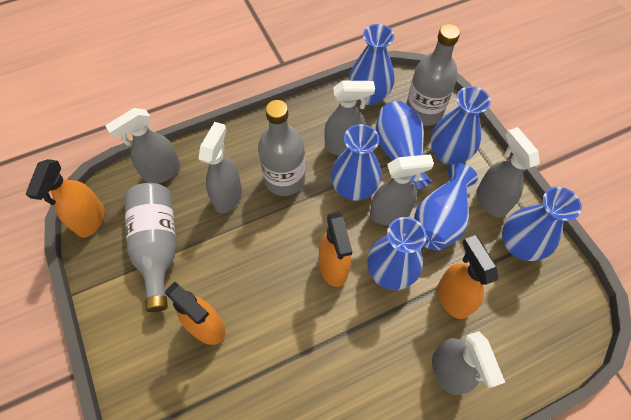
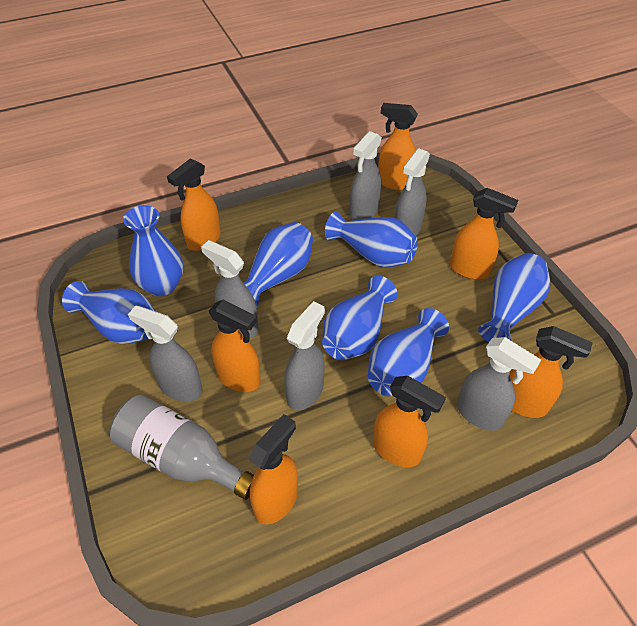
grey bottle: [124,183,176,312] [258,100,305,196] [406,24,460,126] = 3 -> [110,395,254,500] = 1
orange spray bottle: [26,159,105,237] [165,282,225,345] [319,212,352,287] [437,235,498,319] = 4 -> [167,159,221,251] [209,300,261,392] [248,414,298,525] [373,376,446,467] [378,103,418,190] [450,188,518,280] [510,326,593,418] = 7

